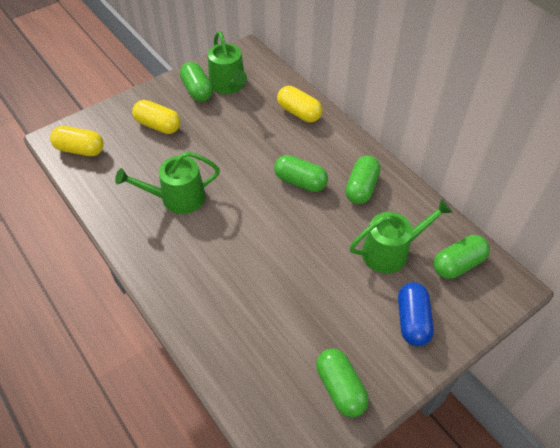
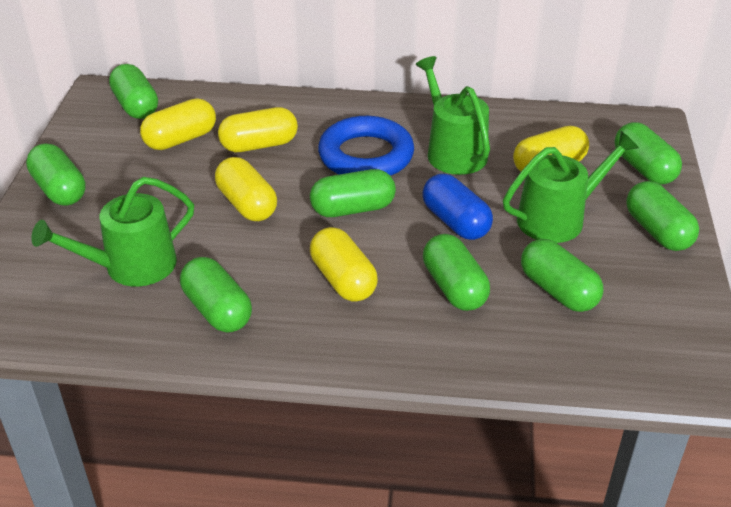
blue ring: none = 0 -> [318,116,414,176] = 1
green capsule: [180,62,213,102] [274,155,328,192] [316,348,369,417] [345,156,380,204] [433,235,490,279] = 5 -> [26,144,86,206] [109,64,158,119] [180,257,252,332] [310,169,396,217] [423,234,490,311] [521,239,603,312] [615,122,682,185] [626,181,699,251] = 8
yellow capsule: [50,126,104,156] [132,100,181,134] [277,86,322,123] = 3 -> [140,99,216,150] [215,157,277,221] [218,107,298,152] [310,227,378,302] [513,126,589,172] = 5

